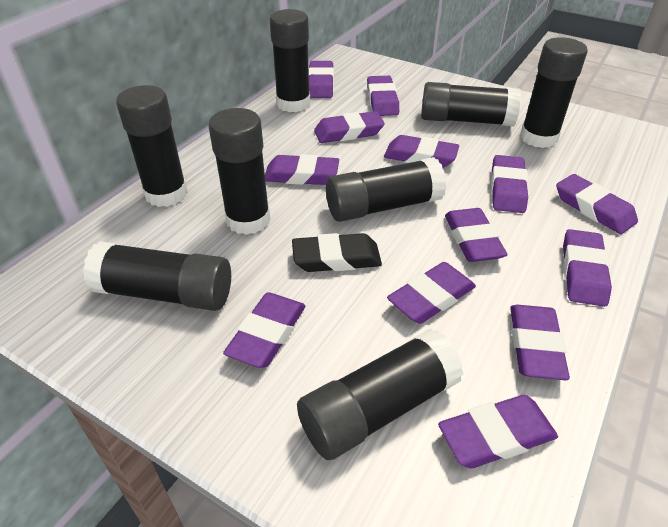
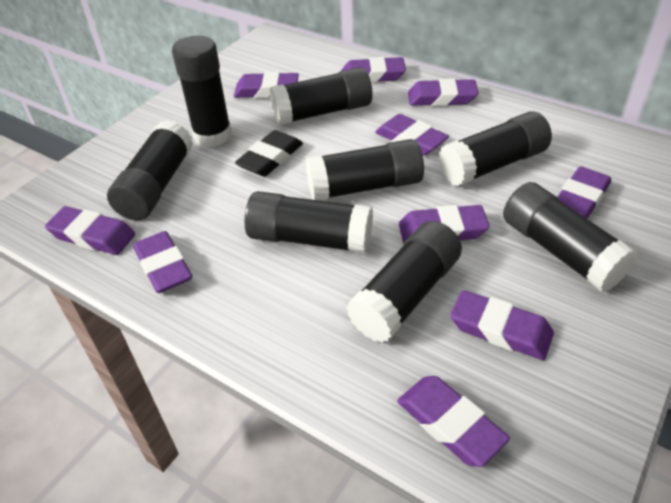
purple eraser: [223,292,305,368] [265,154,339,185] [309,61,334,98] [314,111,385,143] [367,76,399,116] [384,135,459,168] [387,262,476,324] [438,395,558,468] [445,208,508,262] [491,155,528,213] [510,305,570,380] [556,174,638,234] [563,229,612,307] = 13 -> [45,206,135,255] [133,231,192,293] [234,72,299,98] [341,57,406,83] [375,114,449,155] [397,376,510,467] [399,205,490,244] [408,78,479,106] [450,290,554,360] [558,167,611,219] = 10

